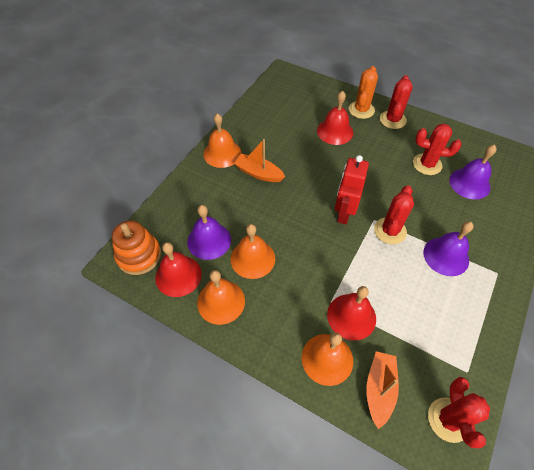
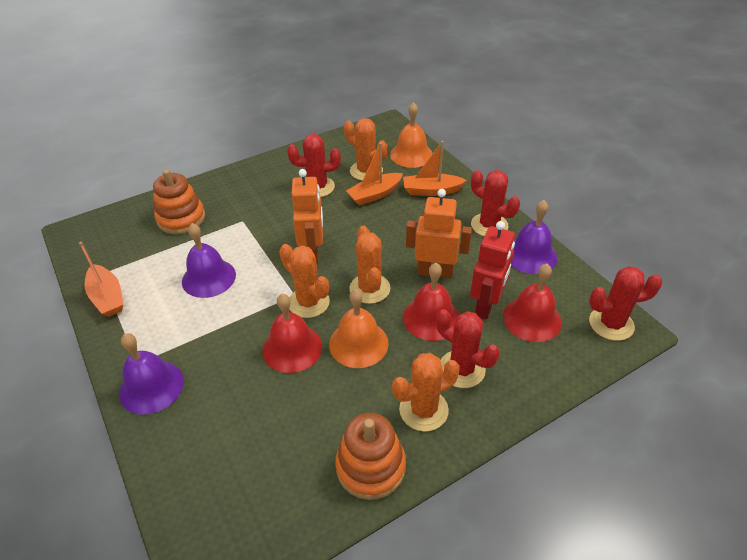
orange bell: [197,270,245,325] [203,113,241,168] [230,224,275,279] [302,333,353,386] = 4 -> [329,289,388,368] [390,102,433,168] = 2
orange boat: [234,139,285,182] [366,351,399,429] = 2 -> [79,242,124,317] [346,143,403,206] [403,141,467,196] = 3
orange cactus: [349,66,378,119] = 1 -> [279,244,330,318] [344,118,387,181] [349,226,391,304] [392,353,460,432] = 4
orange robot: none = 0 -> [291,169,323,263] [406,189,472,279] = 2
orange stacking toy: [112,221,161,275] = 1 -> [153,169,205,234] [335,413,406,500] = 2

